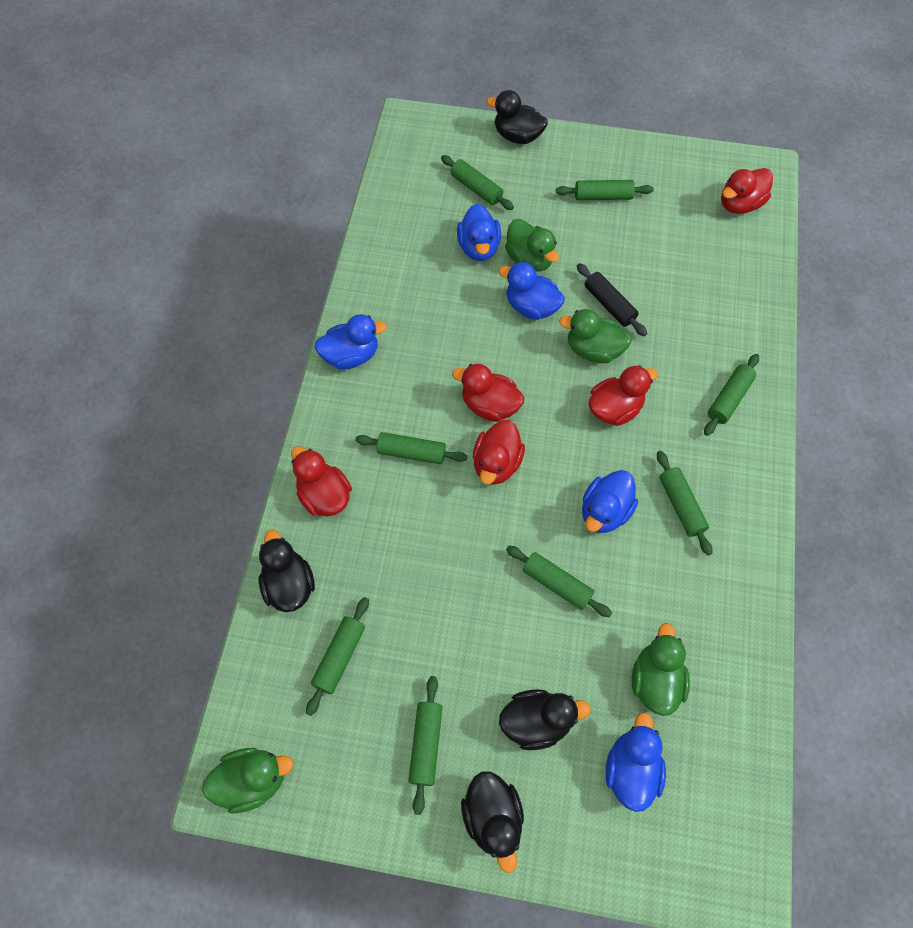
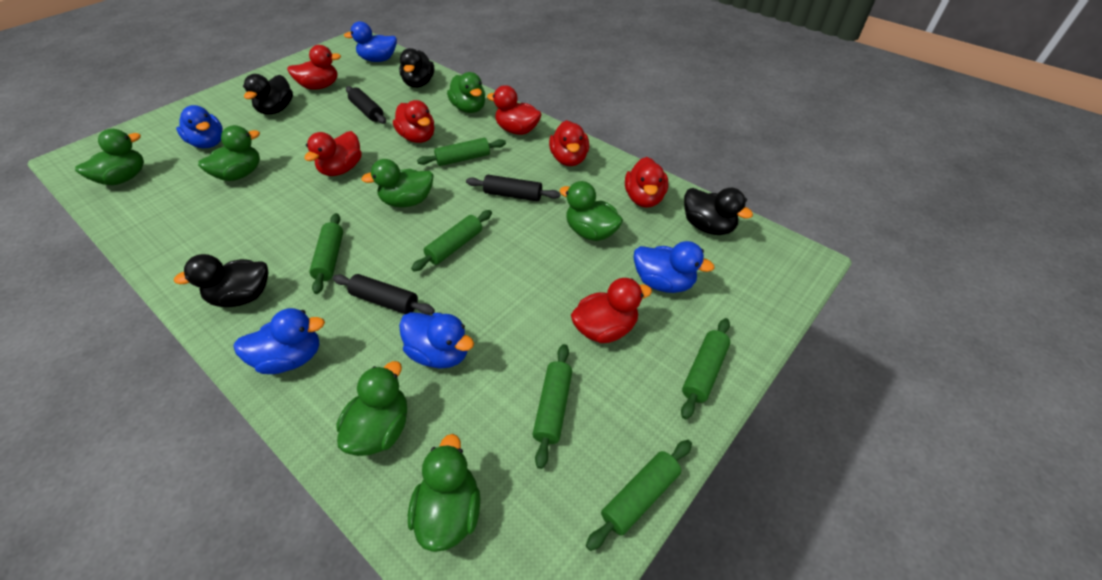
black rolling pin: [577,263,647,336] = 1 -> [333,274,435,315] [346,86,386,124] [466,175,561,201] = 3
green duck: [202,748,293,814] [505,219,559,271] [559,309,632,363] [632,623,690,716] = 4 -> [75,129,144,185] [198,125,260,181] [336,361,407,456] [361,159,433,207] [408,434,480,552] [447,72,485,113] [559,181,623,241] = 7
green rolling pin: [306,597,369,716] [355,432,468,464] [408,676,443,815] [441,155,514,210] [506,546,612,618] [556,180,654,200] [657,451,712,556] [704,354,759,436] = 8 -> [309,213,343,294] [411,210,492,272] [417,138,506,166] [532,344,572,469] [586,440,692,551] [681,318,730,419] = 6
red duck: [291,446,352,517] [452,364,524,422] [473,420,525,485] [589,365,658,426] [721,168,773,214] = 5 -> [287,45,341,90] [304,131,362,176] [393,100,434,143] [487,85,542,135] [549,120,589,166] [571,278,652,343] [625,157,668,208] = 7

